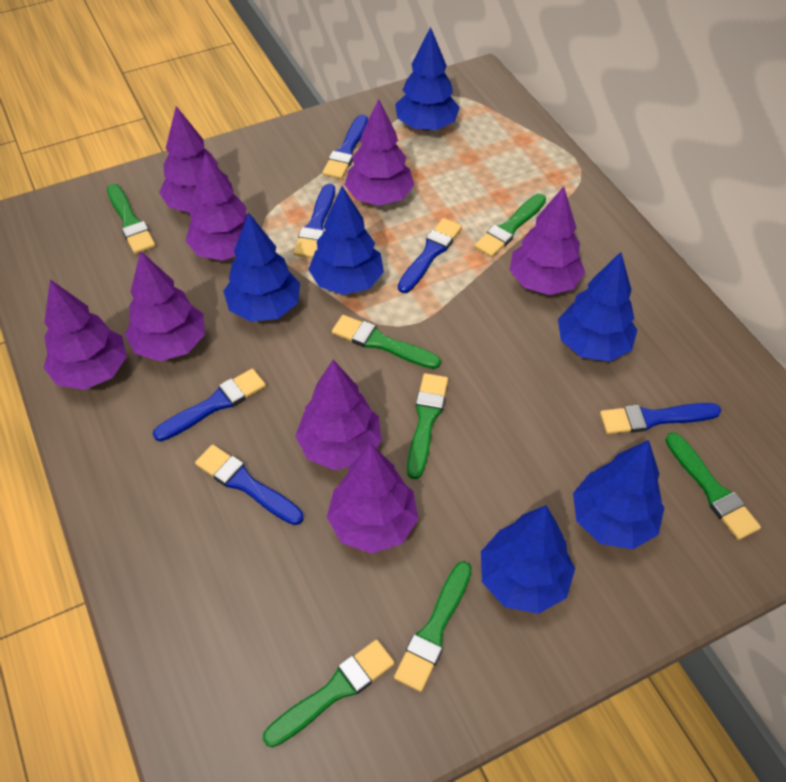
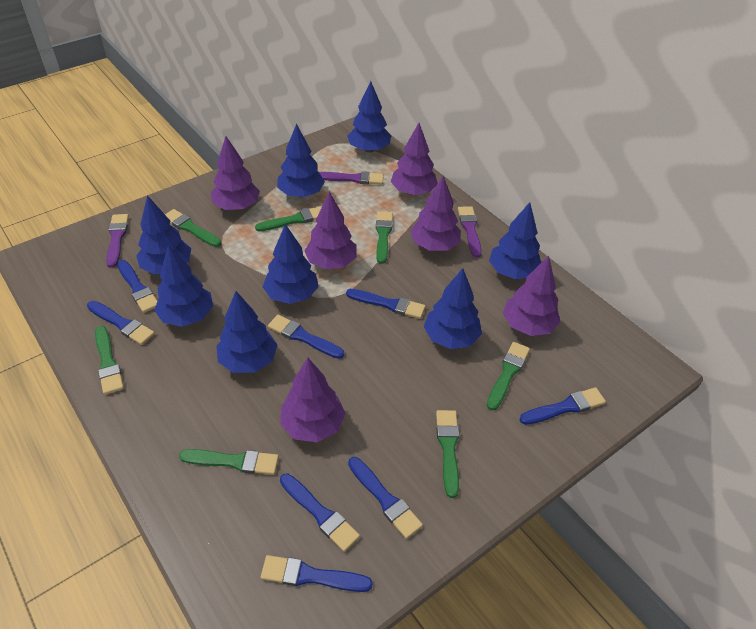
blue brush: [153,368,266,441] [195,444,303,525] [293,184,335,258] [322,115,368,179] [398,218,462,293] [600,403,722,434] = 6 -> [87,301,155,345] [117,260,157,313] [261,555,373,592] [268,315,344,359] [280,473,360,552] [346,289,426,319] [348,457,423,539] [519,387,606,425] = 8
blue tree: [223,213,300,322] [308,186,384,295] [395,27,460,131] [481,505,575,614] [558,252,637,361] [573,440,664,549] = 6 -> [136,195,191,274] [154,245,213,327] [216,291,277,373] [263,224,319,304] [277,123,325,198] [347,81,391,153] [424,268,482,349] [489,202,541,279] = 8
purple brush: none = 0 -> [106,214,129,268] [319,171,384,185] [458,206,482,258] = 3
purple tree: [43,279,127,390] [125,251,205,361] [159,106,228,212] [185,152,255,261] [295,360,382,470] [327,444,419,554] [345,99,414,206] [510,186,585,295] = 8 -> [211,136,260,210] [280,358,346,442] [304,191,357,269] [391,123,438,195] [410,176,461,251] [503,256,560,336] = 6

